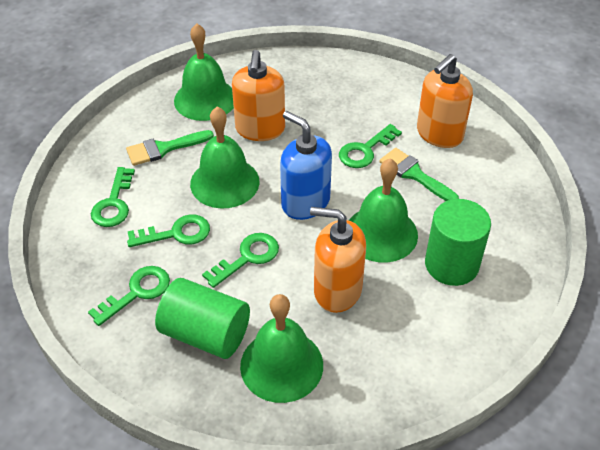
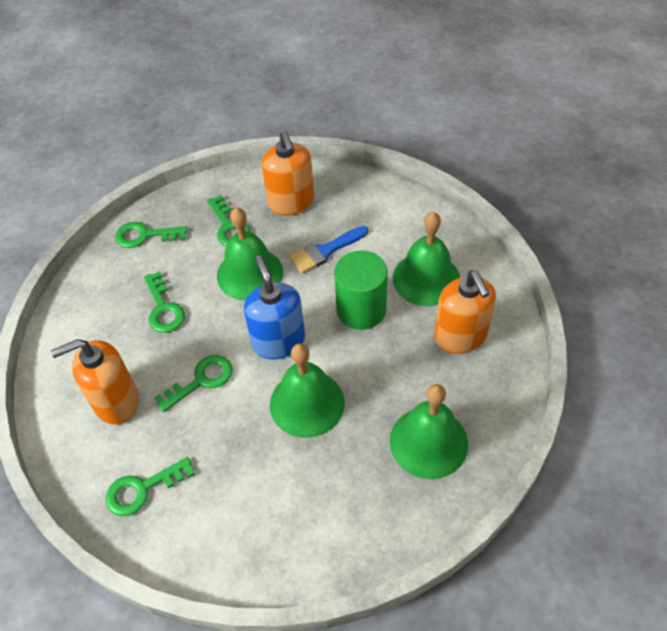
blue brush: none = 0 -> [289,226,368,273] = 1
green brush: [126,130,214,166] [379,148,459,201] = 2 -> none = 0
green cylinder: [155,278,250,359] [425,199,491,286] = 2 -> [334,251,388,330] = 1

